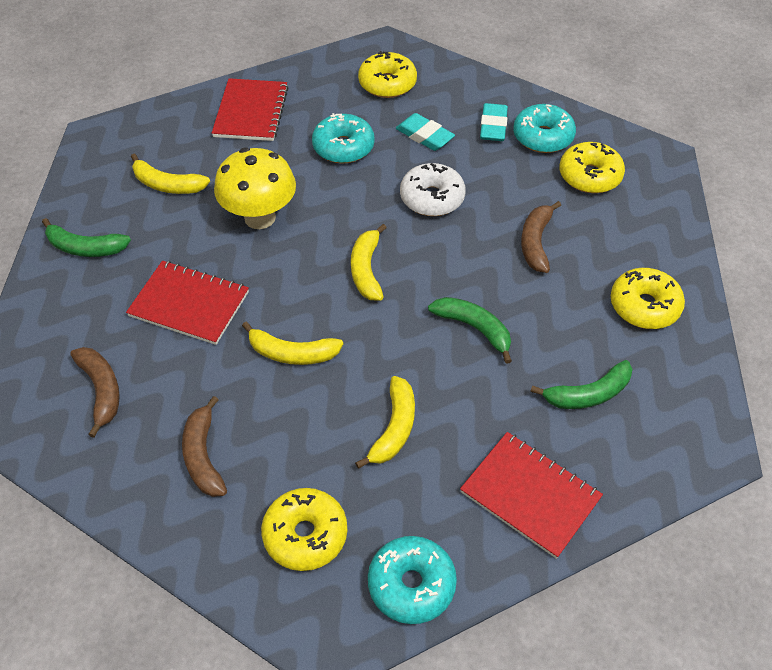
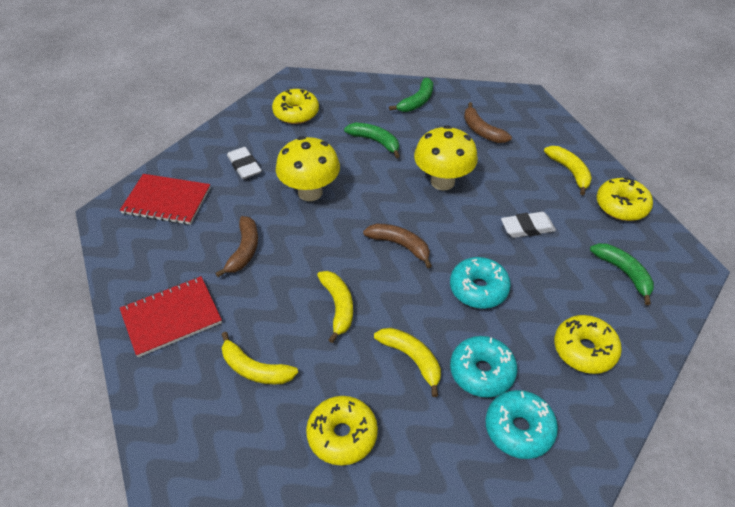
red notebook: [126,261,249,345] [212,78,288,141] [460,432,603,559] = 3 -> [120,174,211,225] [120,276,222,357] = 2
turquoise eraser: [396,113,455,151] [480,103,508,141] = 2 -> none = 0
white donut: [400,163,466,216] = 1 -> none = 0
white eraser: none = 0 -> [227,147,262,179] [501,212,556,238] = 2
yellow mushroom: [214,148,296,229] = 1 -> [276,136,340,201] [414,125,478,190] = 2

